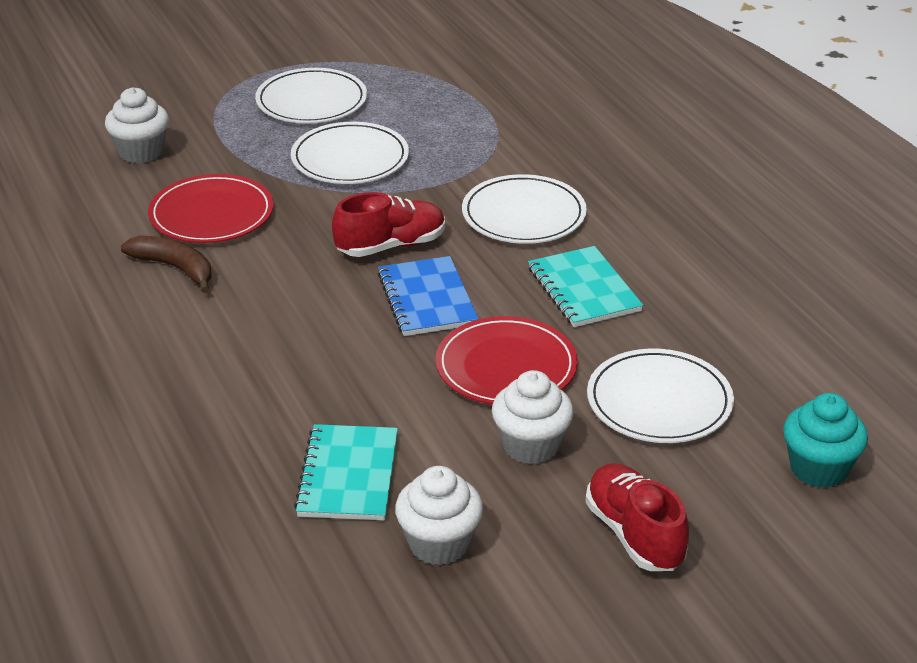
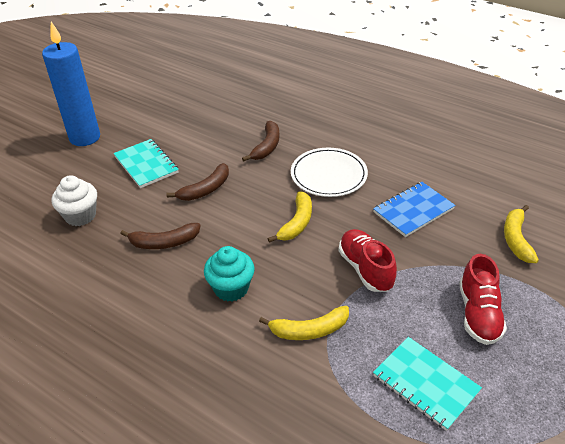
blue candle: none = 0 -> [42,22,100,146] = 1
brown banana: [121,235,212,293] = 1 -> [120,223,201,249] [166,163,229,201] [242,121,279,161] = 3
red plate: [148,174,273,243] [436,316,578,405] = 2 -> none = 0
white cupcake: [105,87,169,164] [395,466,483,565] [492,370,574,464] = 3 -> [52,175,97,226] = 1
white plate: [255,68,367,123] [291,122,409,184] [462,174,587,244] [587,349,734,443] = 4 -> [291,148,368,197] = 1
yellow banana: none = 0 -> [259,306,349,340] [267,191,312,243] [504,205,539,263] = 3

